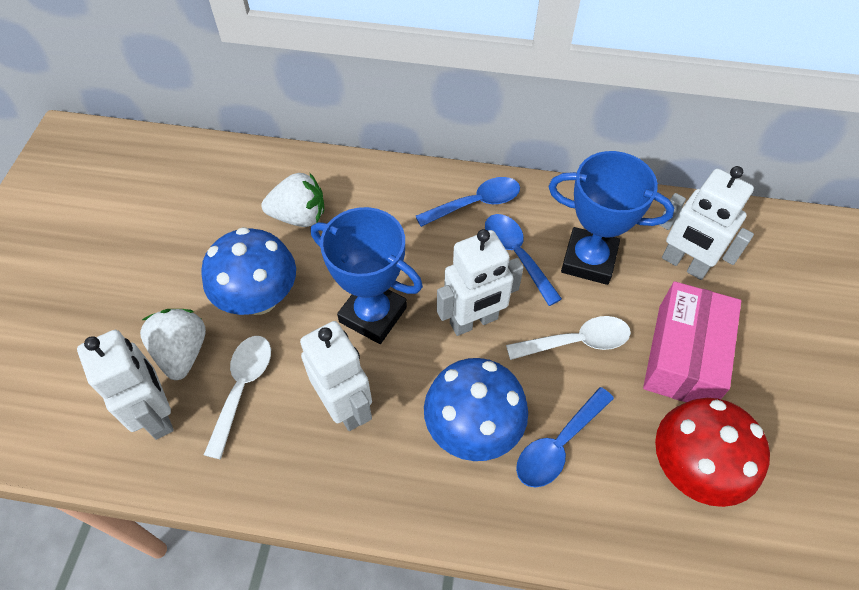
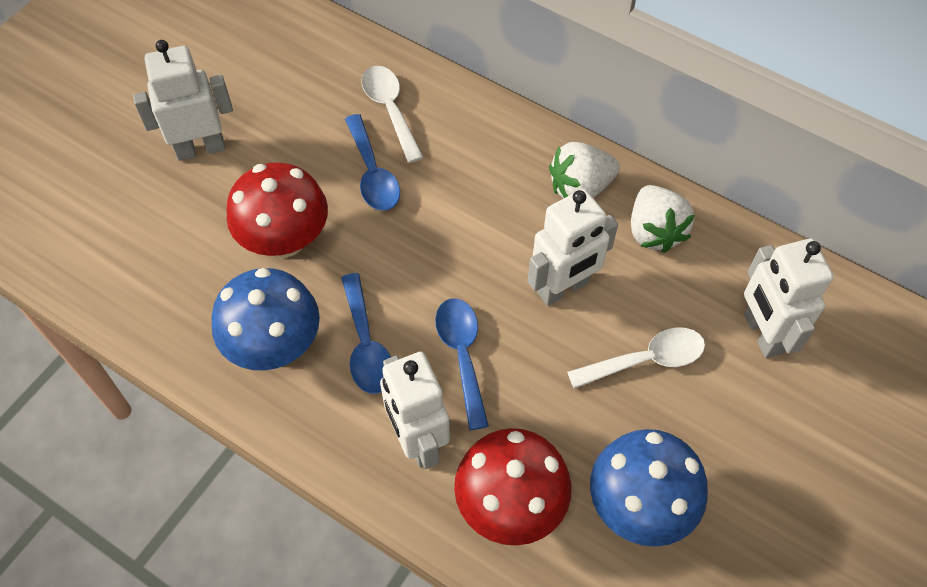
blue trophy: [311,207,423,344] [548,151,674,285] = 2 -> none = 0
pink box: [643,281,741,402] = 1 -> none = 0
red mushroom: [655,398,770,507] = 1 -> [227,162,328,257] [454,428,572,546] = 2

